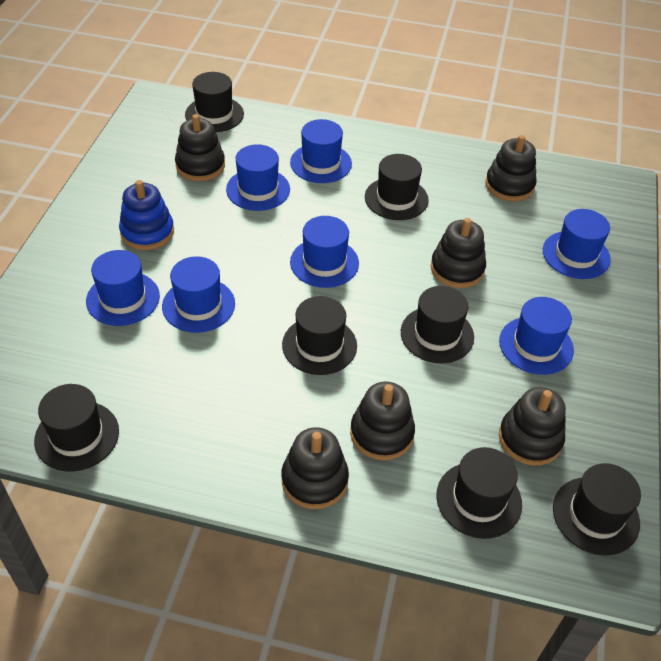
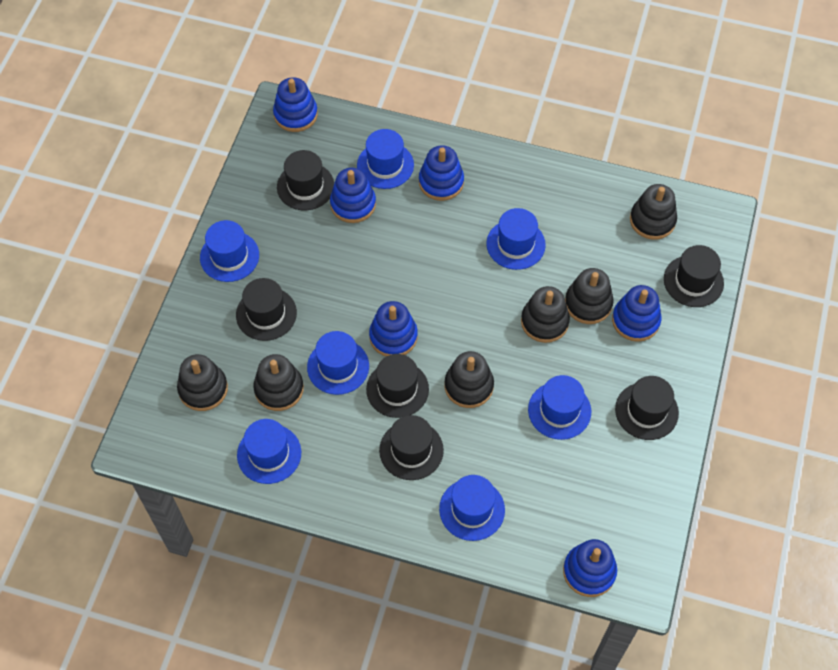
black hat: [34,384,119,472] [185,72,244,132] [282,296,357,375] [365,154,429,220] [401,286,474,363] [436,447,522,539] [553,463,641,556] = 7 -> [236,278,297,341] [277,150,334,210] [366,354,429,418] [379,415,444,480] [615,376,679,440] [664,245,724,307] = 6
blue stacking toy: [119,180,174,250] = 1 -> [273,77,318,132] [330,168,376,223] [369,301,418,356] [419,145,464,201] [563,539,617,597] [612,285,661,342] = 6

